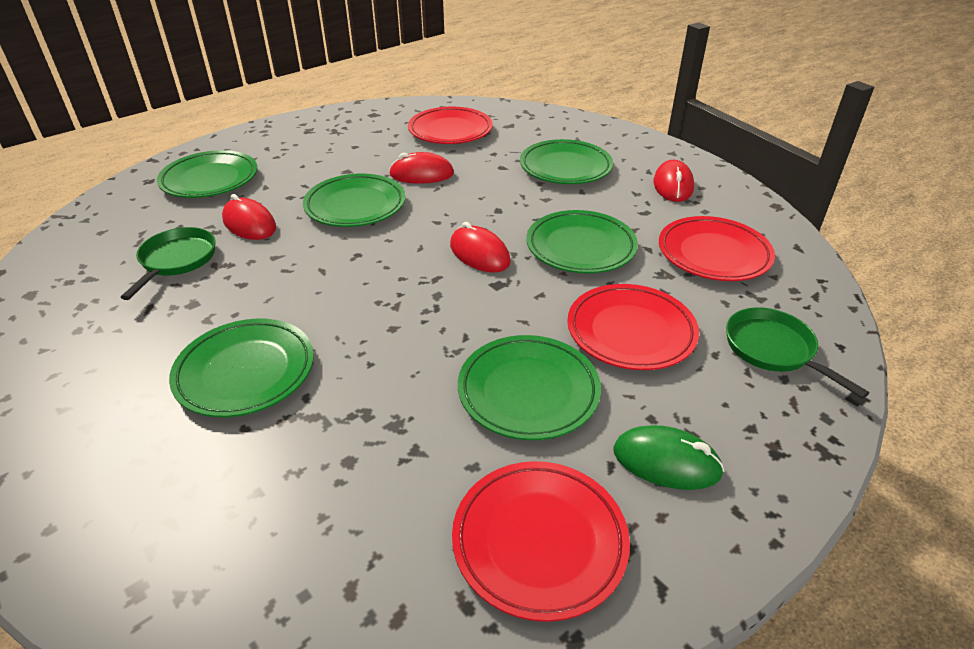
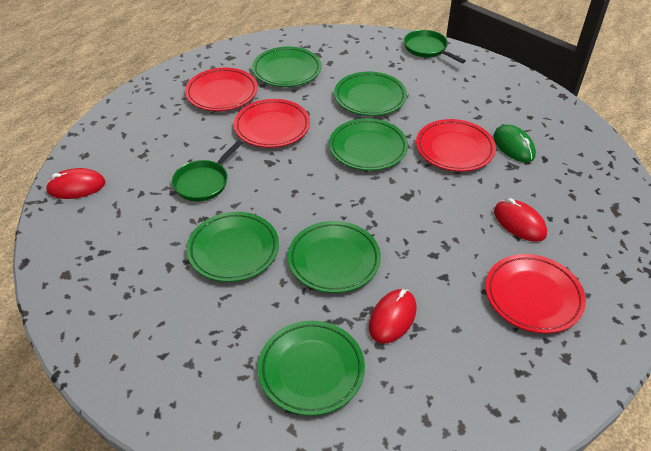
red mouse: [222,194,276,240] [389,152,454,184] [450,222,511,273] [654,160,694,202] = 4 -> [45,168,105,199] [369,289,416,344] [494,198,547,242] = 3

